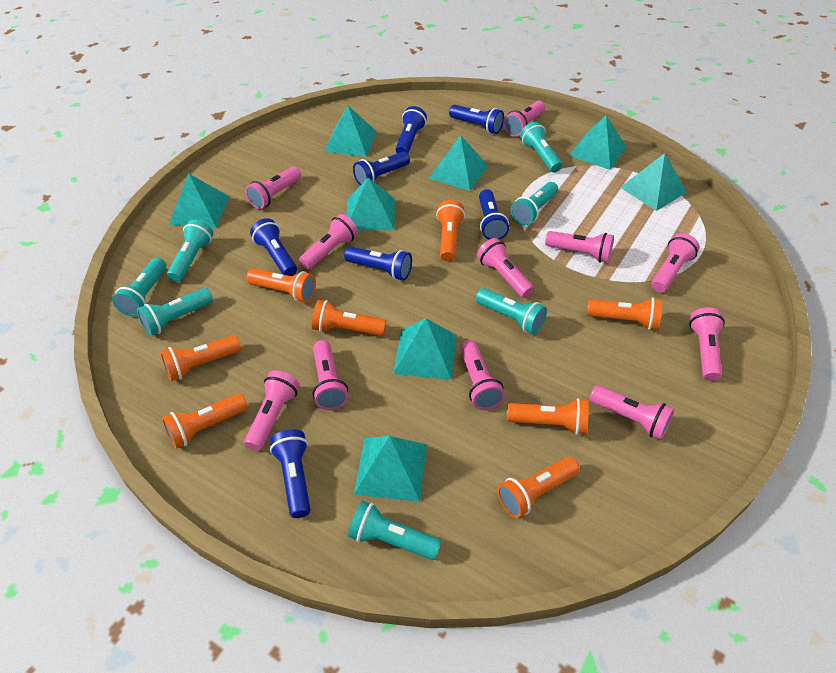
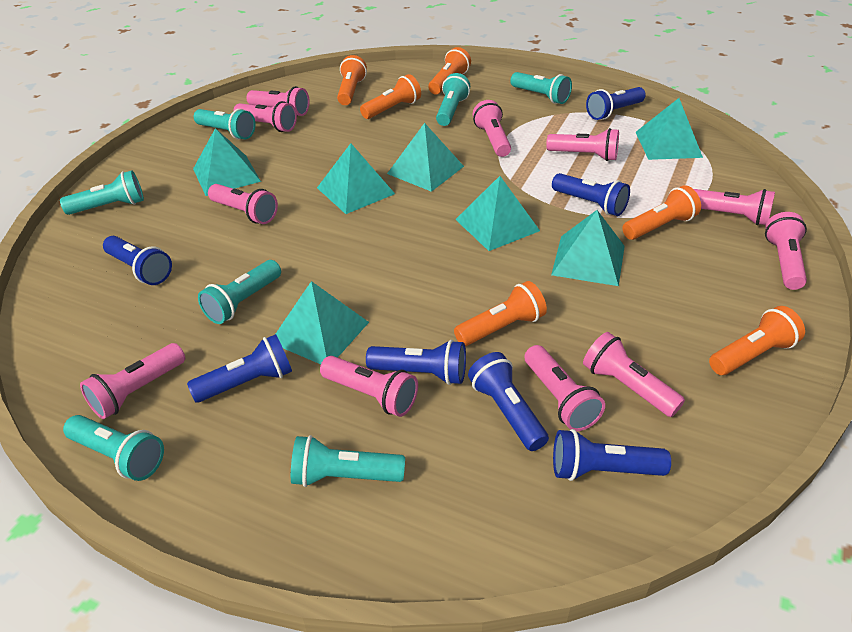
orange flashlight: [160,335,241,381] [162,393,248,449] [246,268,316,303] [312,300,386,336] [436,200,465,261] [497,457,580,518] [507,398,589,435] [587,298,662,330] = 8 -> [337,55,367,105] [360,74,421,119] [428,47,471,94] [454,281,547,346] [622,185,701,240] [709,306,805,375] = 6
turquoise pyramid: [169,174,229,228] [324,105,377,157] [346,178,395,231] [354,436,427,502] [393,318,457,380] [429,135,488,191] [569,115,626,170] [620,153,687,211] = 8 -> [193,128,261,196] [276,281,369,364] [317,143,395,214] [387,123,464,192] [455,176,540,251] [551,210,625,286] [636,98,703,160] = 7

